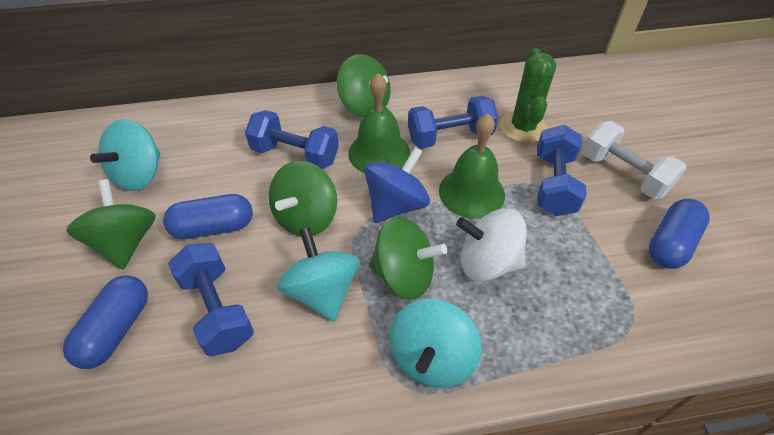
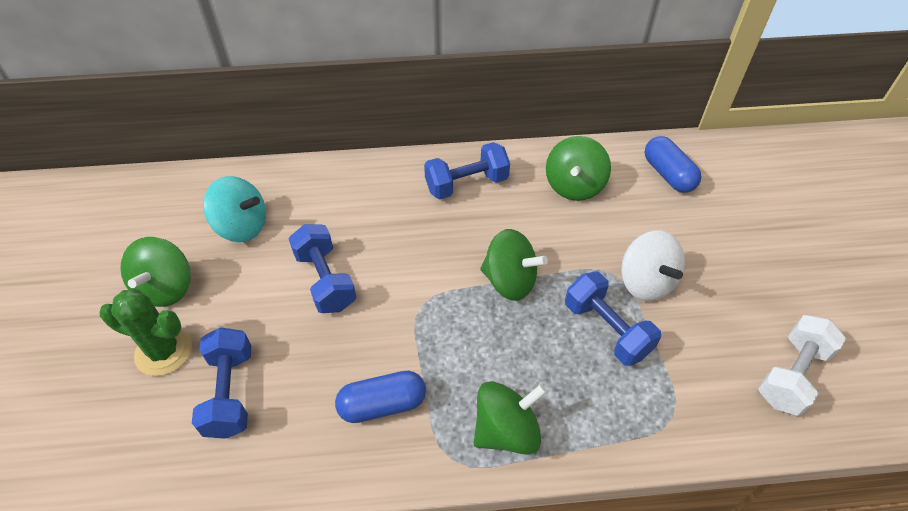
blue capsule: [63,275,148,369] [163,194,253,239] [649,199,710,269] = 3 -> [335,371,426,423] [644,136,702,193] = 2
blue spinning top: [364,147,430,223] = 1 -> none = 0
green bell: [348,73,410,173] [439,114,505,219] = 2 -> none = 0
turquoise spinning top: [90,119,161,191] [277,227,360,321] [389,299,482,388] = 3 -> [203,176,266,242] = 1

